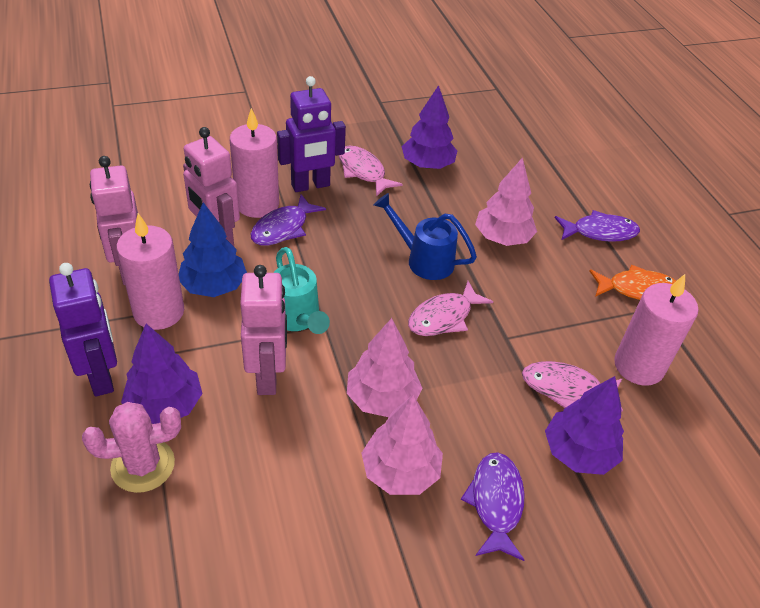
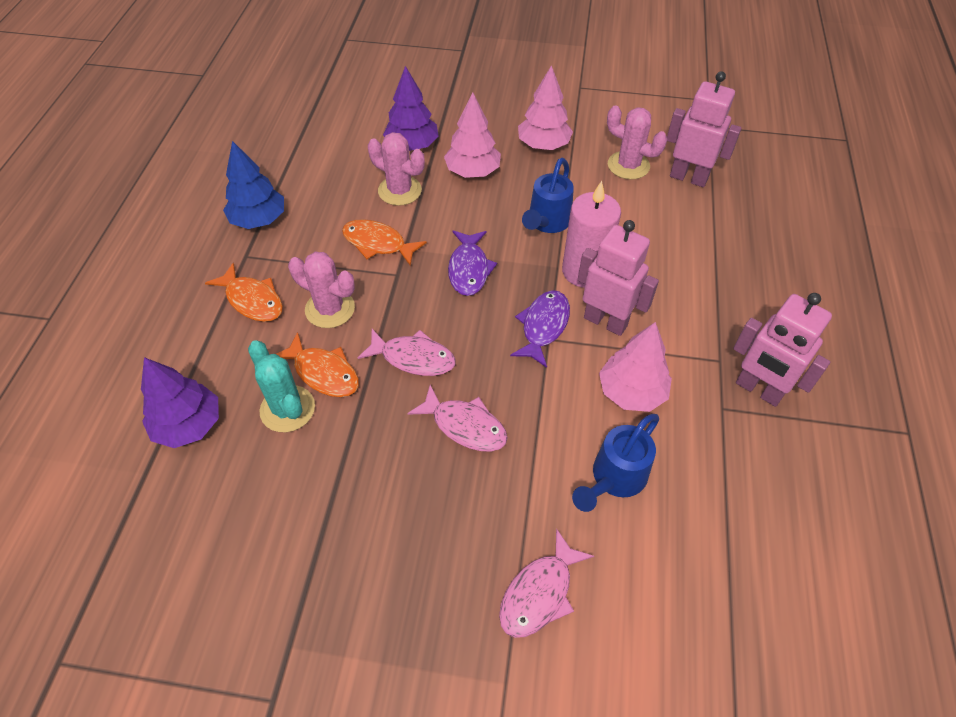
blue watering can: [374,193,477,280] = 1 -> [522,158,574,233] [572,414,659,512] = 2
orange fish: [590,265,676,300] = 1 -> [205,263,283,322] [276,332,359,397] [342,219,427,266] = 3
pink cactus: [82,402,181,493] = 1 -> [288,252,355,328] [368,132,425,206] [607,105,668,180] = 3
pink candle: [116,213,184,330] [230,108,279,218] [614,274,699,386] = 3 -> [562,181,621,288] = 1
purple fish: [251,194,326,245] [461,452,525,561] [555,210,640,242] = 3 -> [448,230,497,296] [510,290,570,368] = 2
purple robot: [49,263,117,397] [277,76,346,192] = 2 -> none = 0
purple tree: [121,324,203,424] [402,85,457,169] [545,376,624,475] = 3 -> [141,357,219,448] [383,66,439,151] = 2
turquoise cactus: none = 0 -> [248,340,315,432] = 1
turquoise watering can: [273,247,330,334] = 1 -> none = 0

